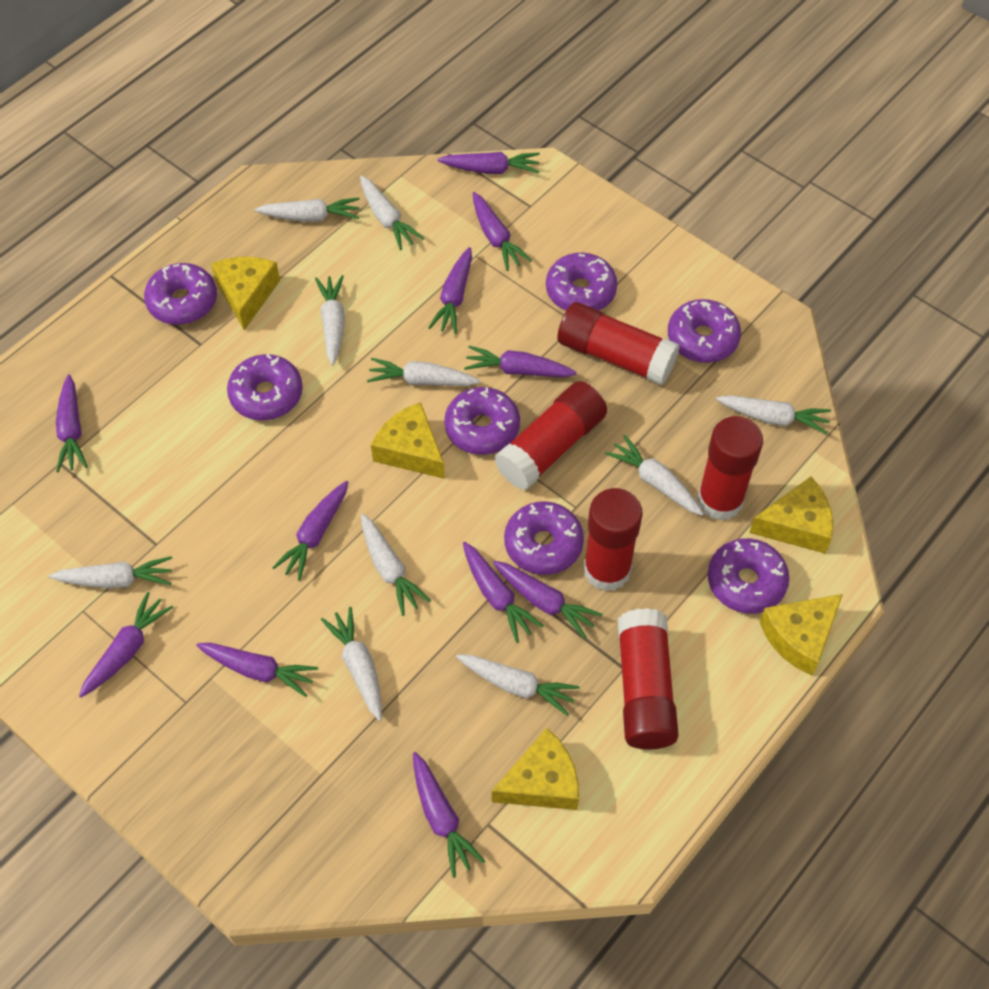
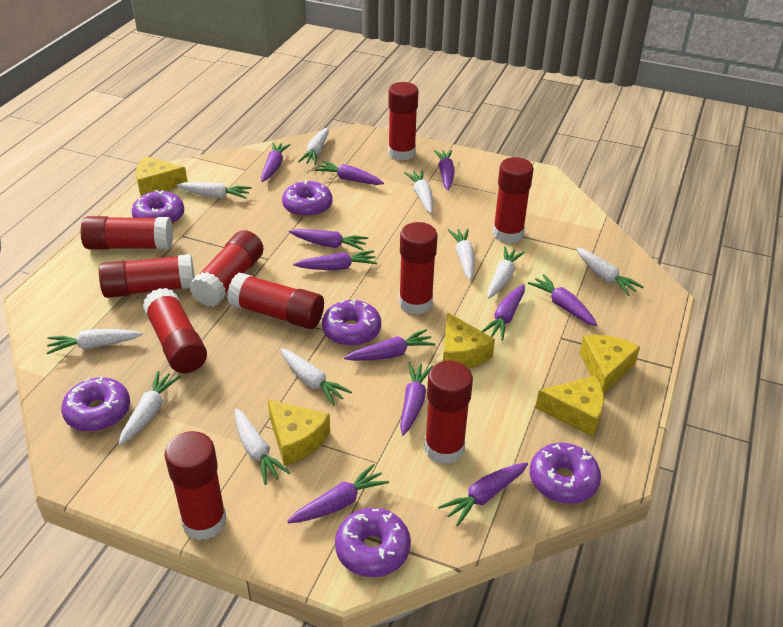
purple donut: [144,263,217,325] [227,354,303,420] [444,387,520,455] [504,501,584,575] [546,253,617,311] [668,299,741,363] [708,538,789,614] = 7 -> [61,376,130,432] [132,190,184,224] [282,180,333,217] [322,299,381,346] [335,508,411,577] [530,443,601,504] = 6
red glue stick: [494,381,607,490] [557,302,680,385] [583,488,643,592] [618,608,679,750] [697,416,763,521] = 5 -> [80,216,173,250] [99,254,195,298] [143,288,207,373] [164,431,227,540] [189,230,263,307] [227,273,324,329] [388,82,418,161] [399,222,437,315] [425,360,473,464] [493,157,534,243] = 10

